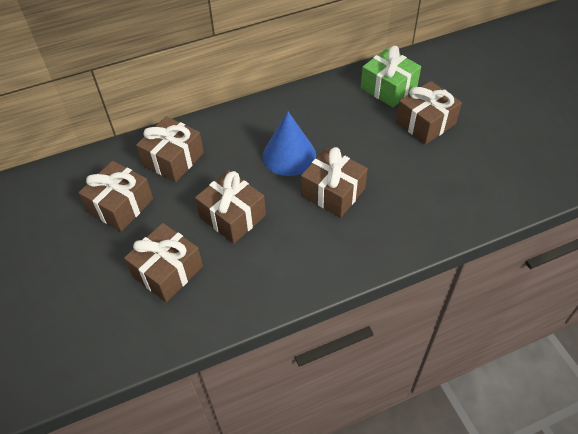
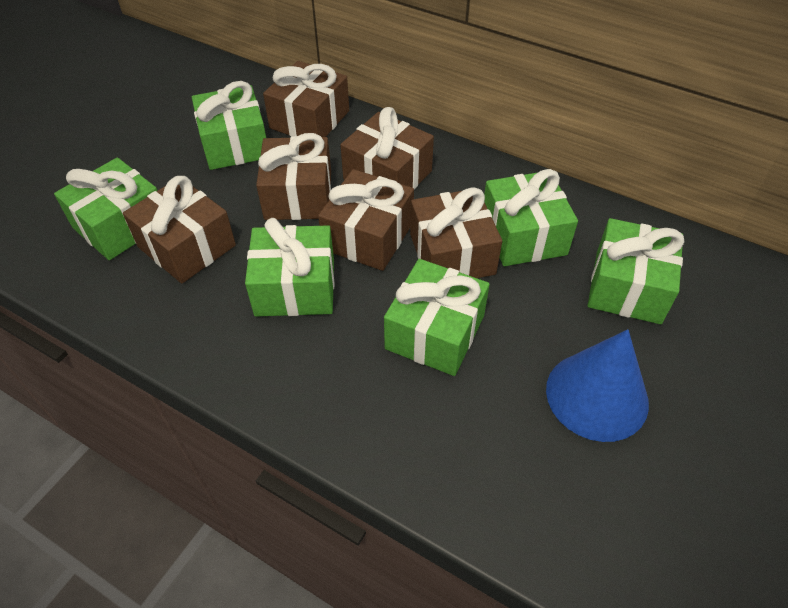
green gift: [361,46,421,107] = 1 -> [54,157,157,260] [192,81,266,170] [245,218,334,316] [384,259,490,376] [484,169,578,266] [588,218,684,324] = 6

